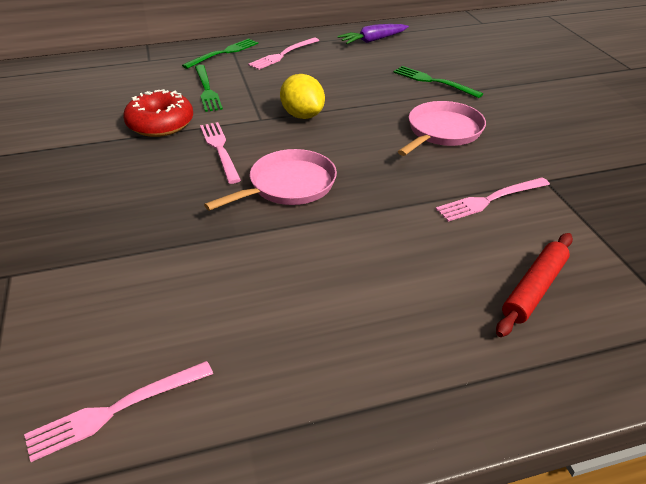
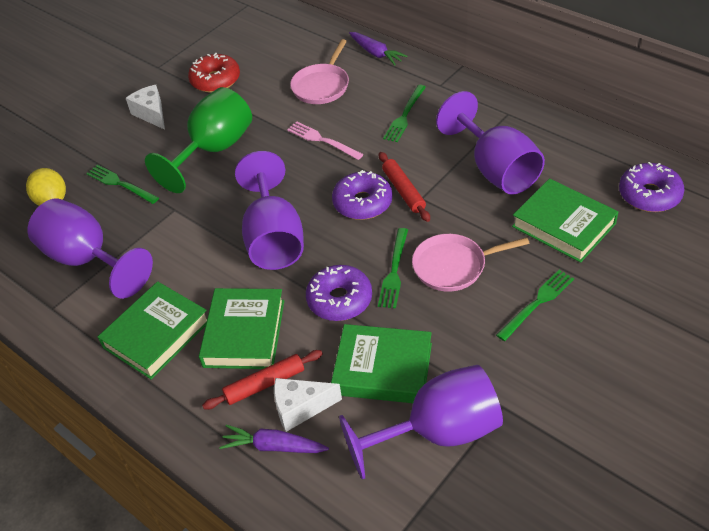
green book: none = 0 -> [98,281,207,380] [199,288,284,369] [331,324,432,403] [512,178,618,263] = 4
green fork: [182,38,258,69] [195,65,223,112] [393,66,483,98] = 3 -> [86,165,159,204] [378,228,408,308] [383,85,426,142] [496,270,574,341] = 4
green goblet: none = 0 -> [145,87,252,193] = 1
pink fork: [24,361,213,462] [200,122,241,184] [248,38,320,70] [436,177,550,222] = 4 -> [287,121,364,160] = 1
purple carrot: [337,24,409,44] = 1 -> [219,425,329,453] [349,32,408,65] = 2
purple donut: none = 0 -> [306,265,372,321] [332,170,393,220] [619,162,685,212] = 3
purple goblet: none = 0 -> [27,198,153,299] [235,151,304,270] [339,365,503,479] [436,91,545,195] = 4
red rolling pin: [496,233,573,337] = 1 -> [202,350,323,410] [379,152,430,222] = 2
white cheese: none = 0 -> [126,85,165,130] [274,378,342,432] = 2

